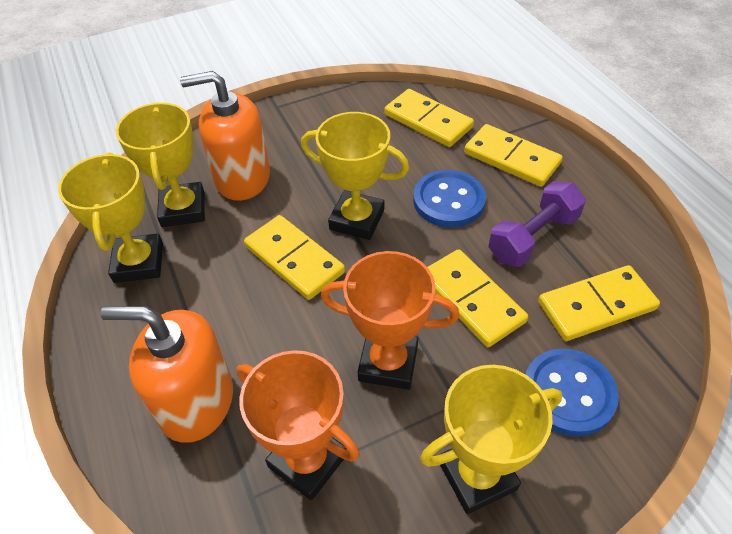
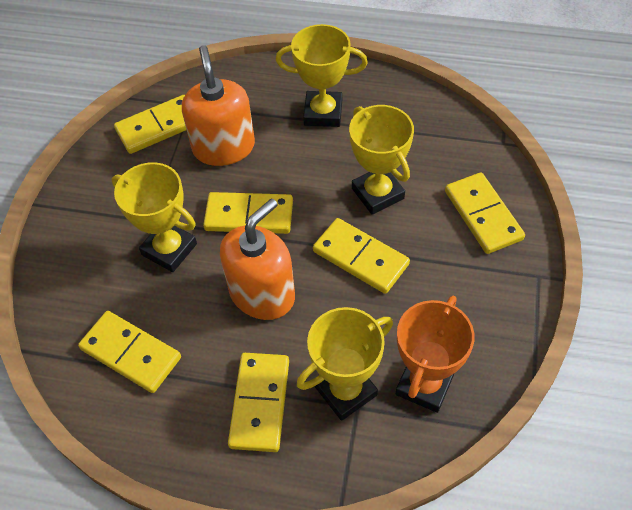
blue button: [413,170,486,228] [525,348,619,437] = 2 -> none = 0
orange trophy: [237,350,360,500] [321,251,459,390] = 2 -> [396,296,475,413] = 1
purple dumbbell: [488,181,586,267] = 1 -> none = 0
yellow domino: [244,215,345,300] [385,89,474,147] [427,249,528,347] [464,124,563,187] [538,265,660,341] = 5 -> [78,311,181,393] [114,95,186,154] [203,192,293,234] [228,353,289,452] [313,218,410,294] [445,172,525,254] = 6

